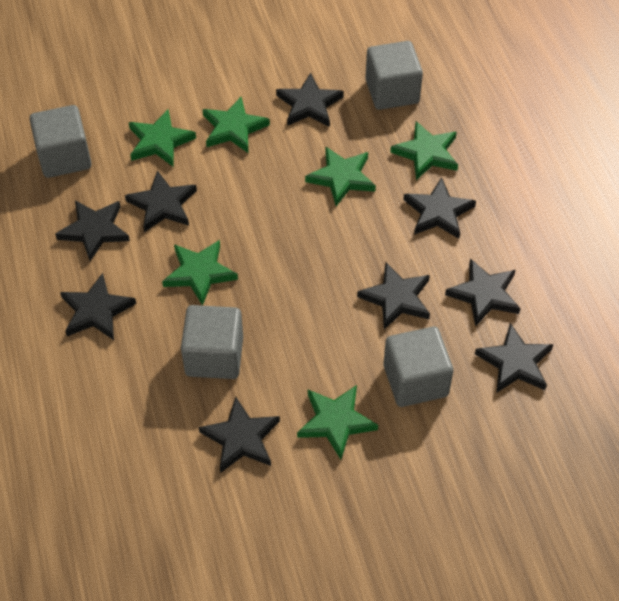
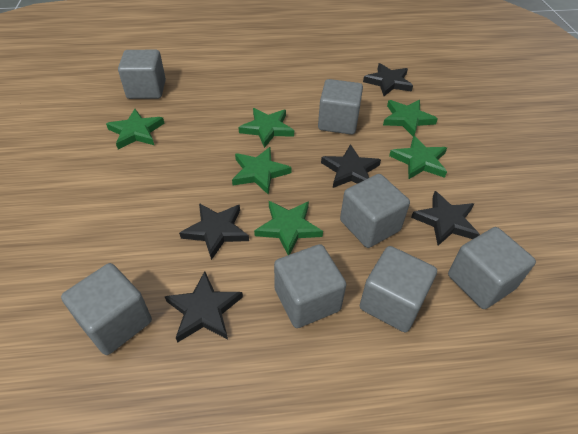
black star: [55,200,130,261] [60,273,136,340] [125,170,197,232] [199,397,280,473] [276,73,344,127] [357,262,430,330] [404,177,476,239] [445,258,521,327] [475,323,553,393] = 9 -> [165,271,243,343] [179,203,249,260] [321,144,381,188] [363,63,413,96] [411,191,480,245] = 5
grey cube: [30,105,92,178] [181,305,243,379] [365,41,423,110] [384,326,454,407] = 4 -> [61,263,152,355] [118,50,166,99] [274,244,346,328] [318,79,363,135] [340,174,410,248] [360,246,437,332] [448,227,536,309] = 7

